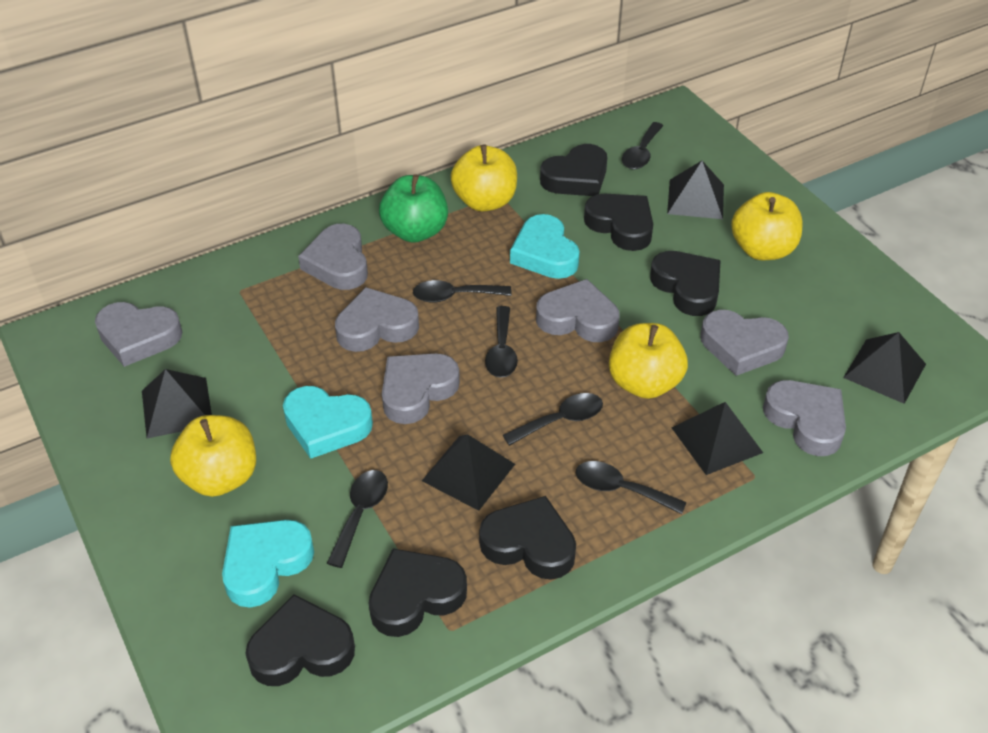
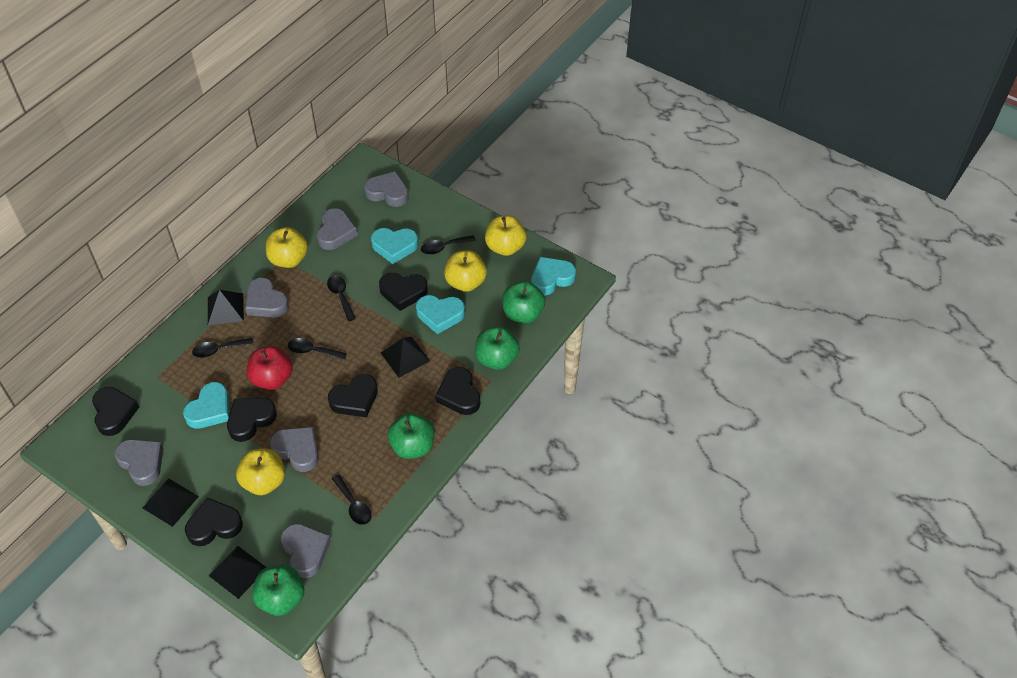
black pyramid: [142,369,212,439] [422,434,515,511] [667,161,724,219] [671,402,763,475] [843,332,926,404] = 5 -> [143,479,199,527] [208,290,244,325] [209,546,267,599] [381,337,430,378] = 4
black spoon: [327,470,388,568] [413,280,512,303] [485,306,518,378] [503,393,603,446] [576,461,687,514] [622,122,663,169] = 6 -> [192,338,253,358] [288,338,347,360] [327,275,356,321] [332,475,372,525] [421,235,476,255] = 5
green apple: [379,174,448,243] = 1 -> [252,565,304,616] [388,413,435,459] [475,326,520,370] [502,281,545,323] = 4
grey heart: [95,302,182,367] [298,224,368,290] [335,287,419,352] [382,353,460,424] [536,279,619,342] [700,310,789,376] [763,380,846,456] = 7 -> [114,439,164,486] [245,277,289,317] [270,427,319,472] [281,523,331,578] [317,208,358,250] [364,171,409,207] = 6
red apple: none = 0 -> [247,346,293,390] = 1
turquoise heart: [222,520,314,608] [283,386,373,459] [510,214,580,279] = 3 -> [183,382,229,429] [371,228,418,264] [416,295,465,334] [531,257,576,296] = 4

